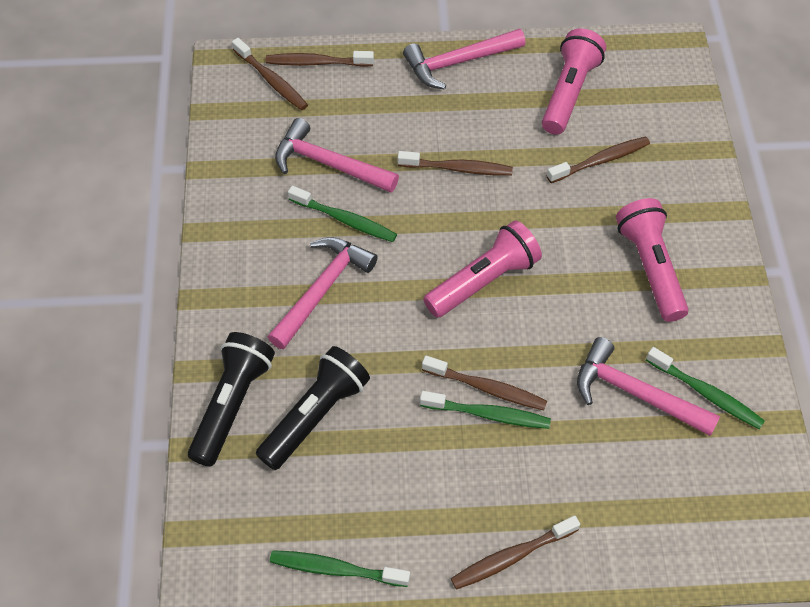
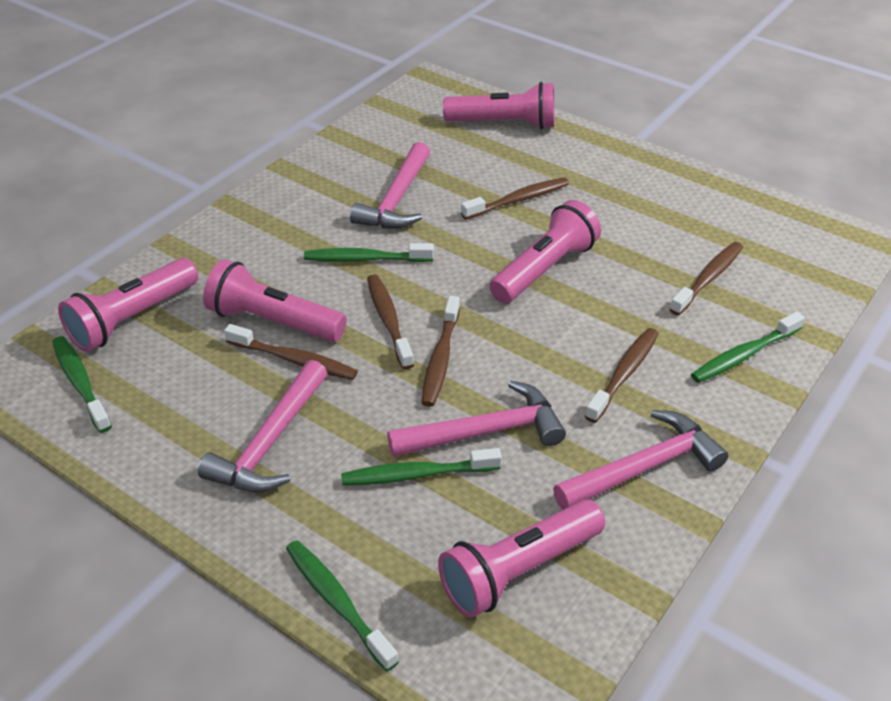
black flashlight: [188,332,275,467] [256,346,370,470] = 2 -> none = 0
green toothbrush: [270,550,410,587] [288,186,397,242] [420,391,551,429] [646,347,765,429] = 4 -> [52,336,112,433] [286,540,399,671] [304,243,434,262] [341,448,502,485] [691,312,805,383] = 5
pink flashlight: [423,220,542,318] [542,28,606,135] [616,198,689,322] = 3 -> [58,258,198,352] [203,259,347,342] [438,500,605,618] [443,82,554,129] [489,200,601,303] = 5

